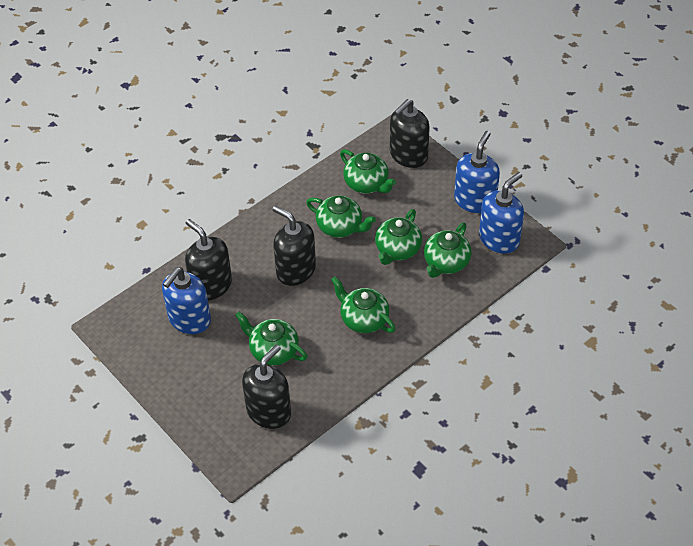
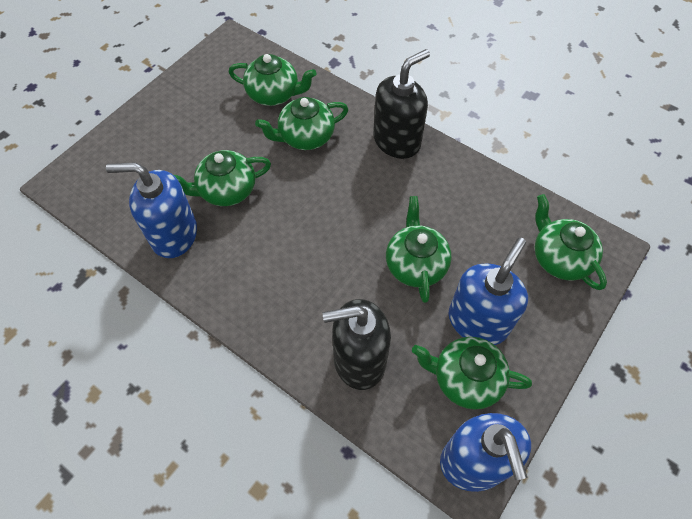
black soap dispenser: [185,219,232,300] [242,344,291,429] [272,206,316,286] [390,99,430,168] = 4 -> [323,299,391,390] [373,49,430,159] = 2

